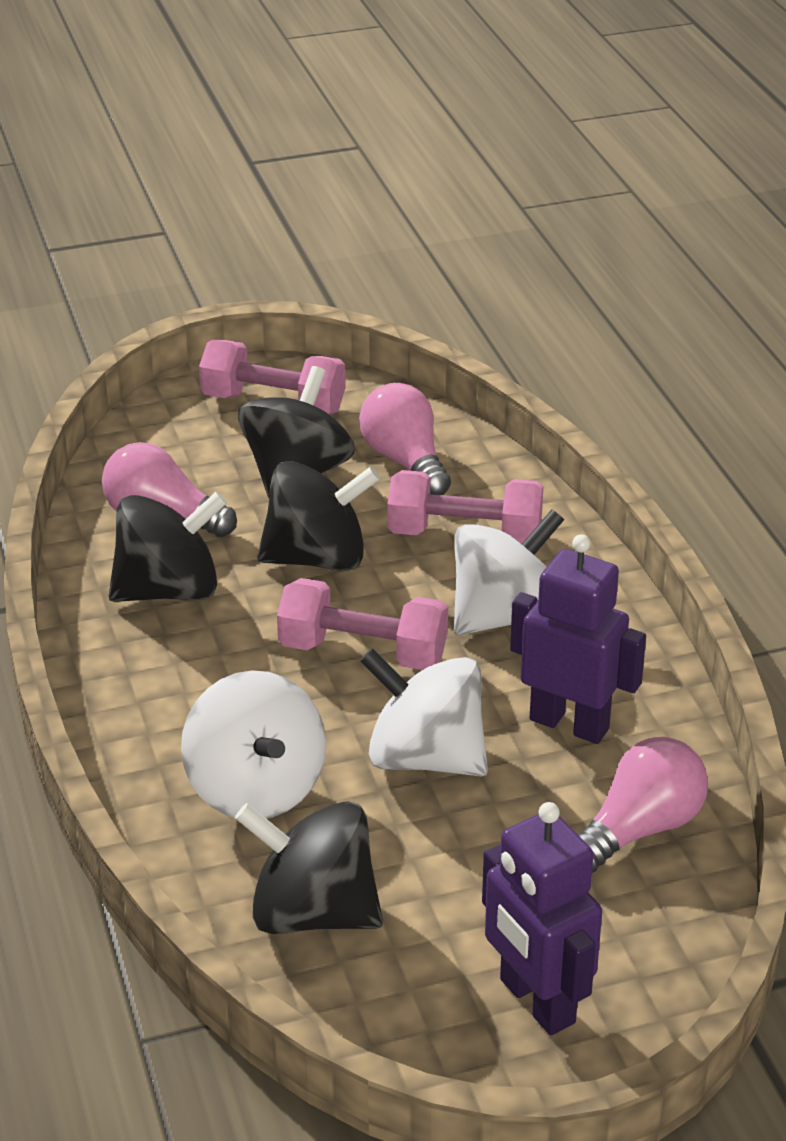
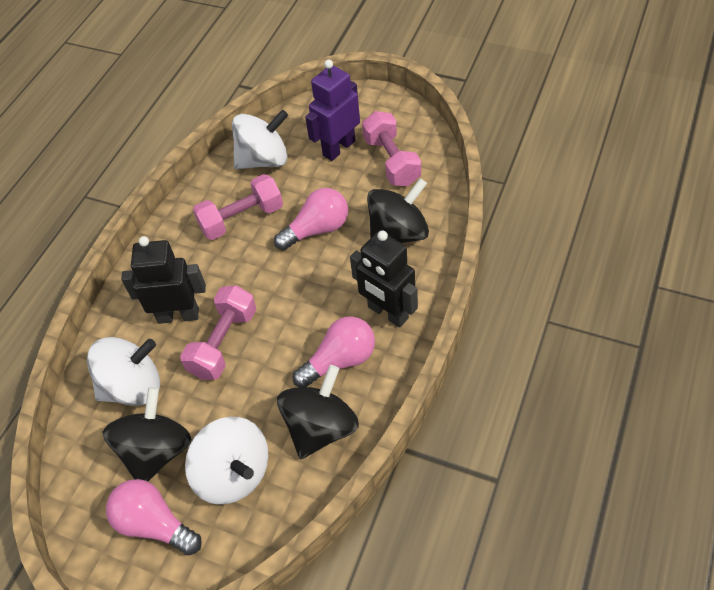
black robot: none = 0 -> [121,236,206,324] [350,230,418,328] = 2
black spinning top: [109,491,227,602] [235,802,383,934] [238,366,355,498] [257,461,380,571] = 4 -> [102,387,191,481] [277,365,359,459] [367,178,429,243] = 3
purple robot: [482,802,602,1035] [510,534,646,744] = 2 -> [305,60,360,161] = 1

